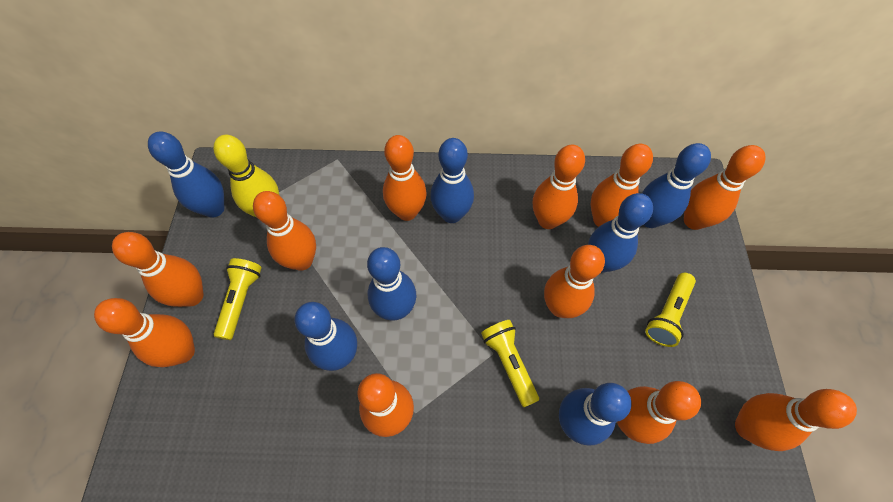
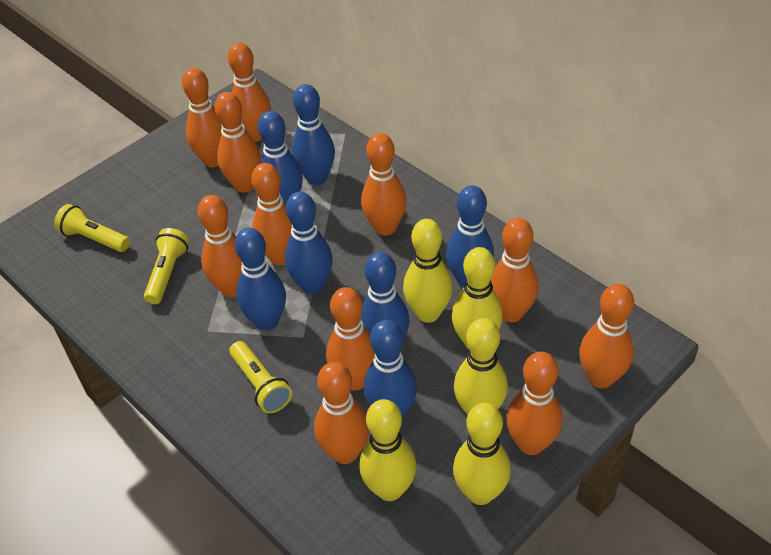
yellow bowling pin: [213,135,279,217] = 1 -> [359,399,417,501] [403,219,453,323] [452,247,503,349] [453,403,511,505] [454,318,508,415] = 5

